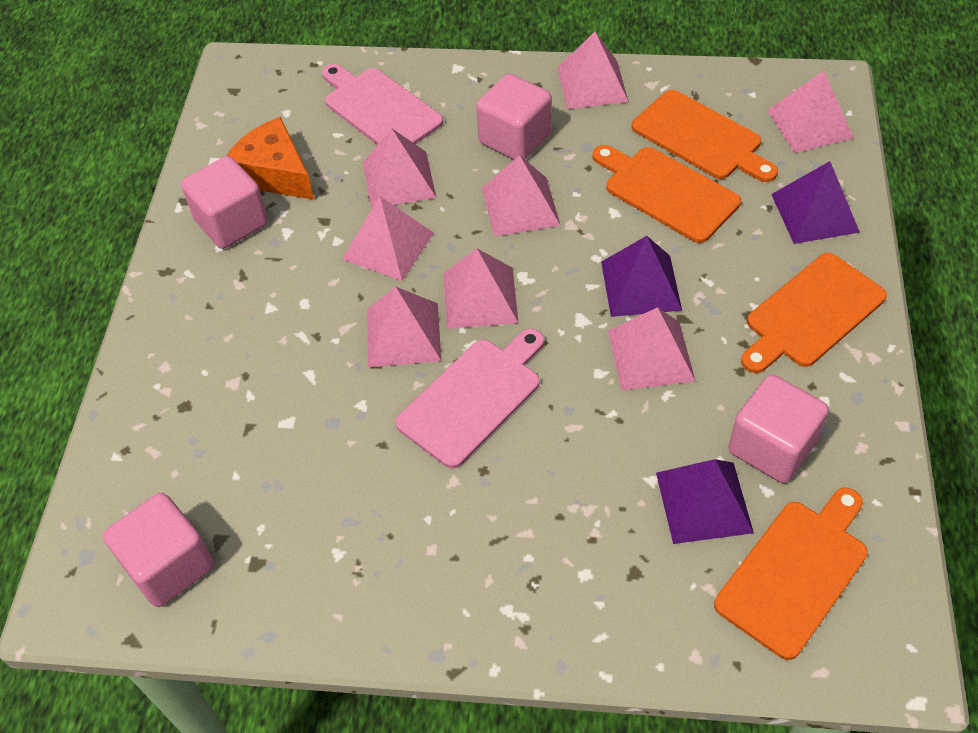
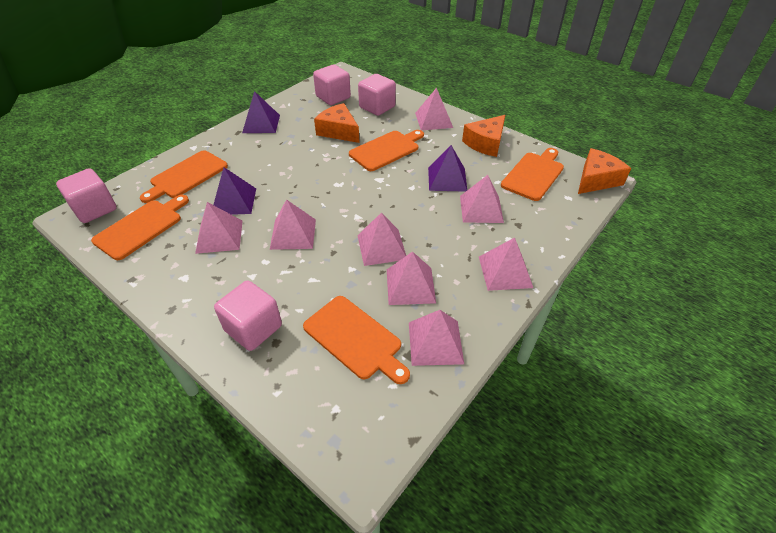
orange cheese: [226,117,314,200] = 1 -> [314,103,359,143] [462,115,505,157] [578,148,631,194] = 3
orange cutting board: [593,145,741,243] [632,90,778,182] [714,488,868,660] [741,253,887,373] = 4 -> [91,195,189,260] [140,150,228,203] [303,296,410,384] [349,130,424,171] [501,148,564,201] = 5
pink cutting board: [322,64,443,145] [395,328,544,469] = 2 -> none = 0

